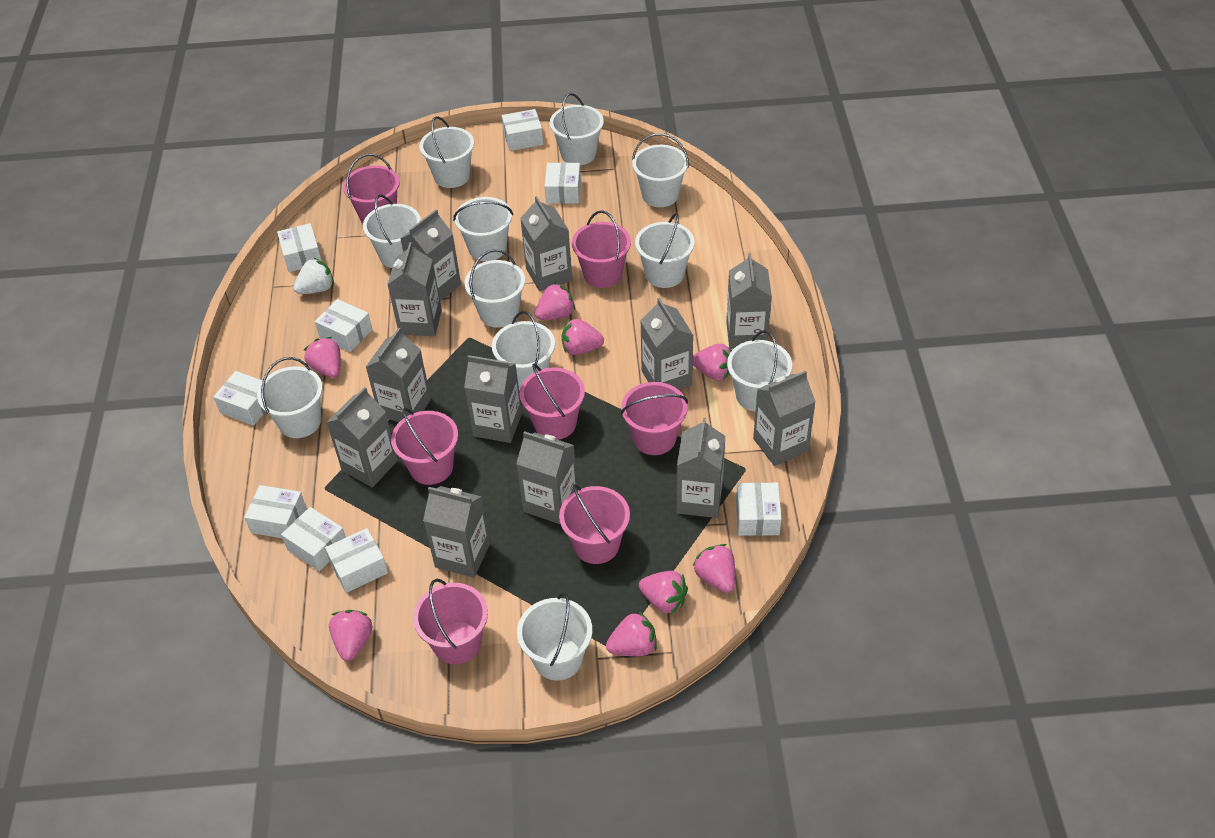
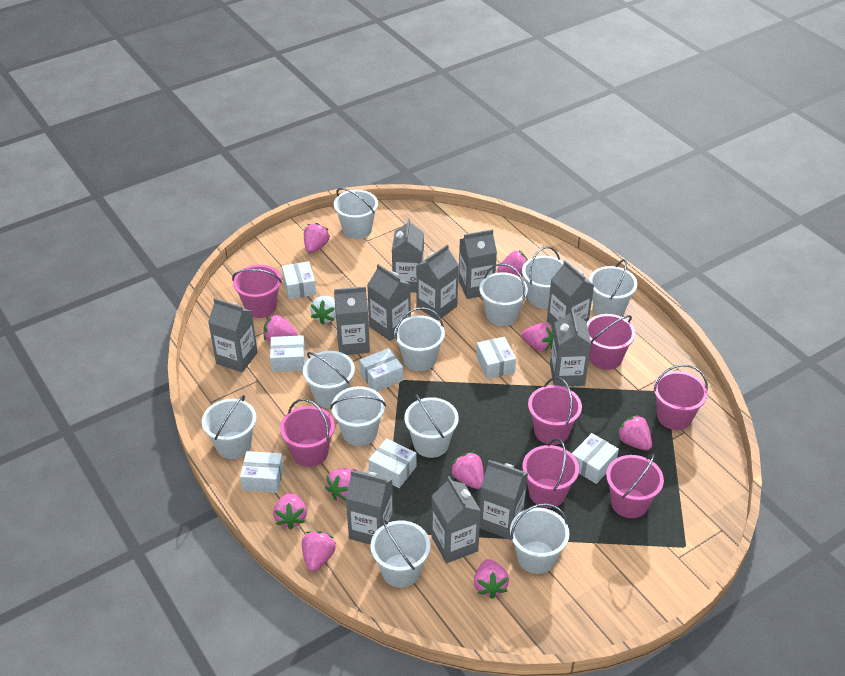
grey carton: [326,387,398,487] [366,328,431,422] [387,242,442,336] [400,209,461,301] [423,486,490,578] [464,355,522,443] [516,431,578,524] [520,196,572,291] [640,298,693,390] [676,418,725,518] [726,253,772,349] [753,370,816,466] = 12 -> [208,298,258,372] [334,287,370,355] [346,470,394,545] [367,264,411,341] [392,218,424,293] [416,244,459,321] [431,476,481,563] [459,229,497,299] [480,460,528,540] [547,260,594,328] [550,309,591,387] = 11
pink strawberry: [304,337,341,378] [329,610,372,661] [535,282,575,320] [562,319,604,355] [606,611,657,656] [639,571,688,614] [693,344,732,381] [693,544,735,593] = 8 -> [264,315,297,343] [273,493,307,529] [302,531,336,572] [304,223,330,253] [325,468,357,501] [450,452,484,489] [474,559,509,599] [497,250,528,277] [521,323,554,352] [617,415,652,450] = 10
white box: [214,371,266,426] [244,485,307,538] [277,223,322,272] [281,507,346,571] [315,299,372,352] [325,528,388,593] [502,109,543,151] [544,162,581,204] [736,482,781,536] = 9 -> [240,451,284,493] [270,335,305,372] [282,261,316,299] [359,348,403,391] [369,438,417,488] [476,336,516,379] [572,433,619,484] = 7

